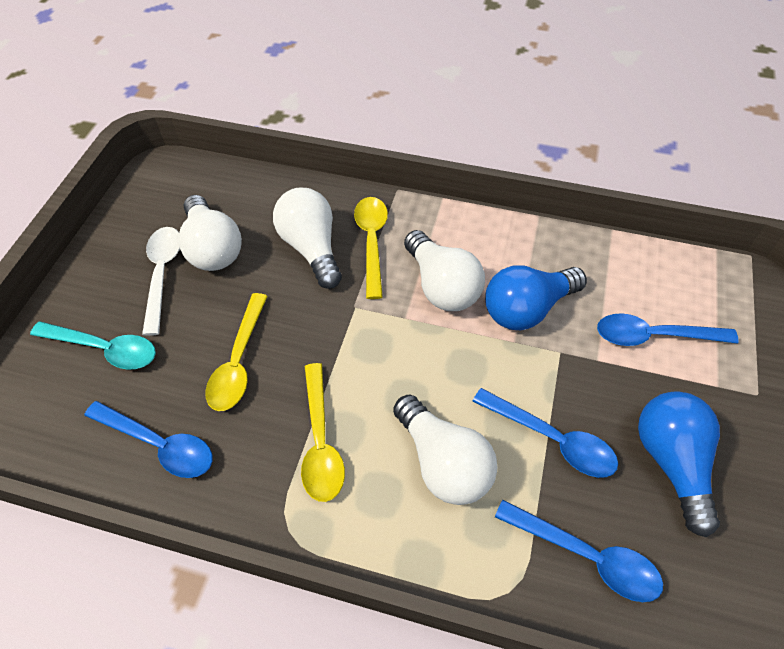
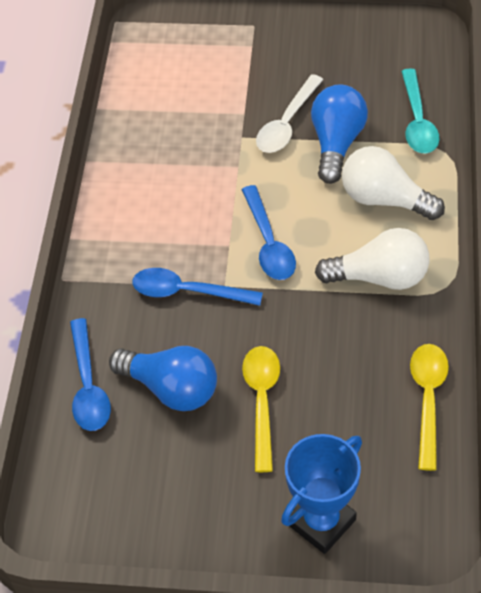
blue spoon: [84,401,212,478] [472,388,618,478] [495,500,663,602] [597,313,739,346] = 4 -> [70,318,111,431] [132,268,263,306] [242,185,296,280] = 3
blue trophy: none = 0 -> [281,434,362,554] = 1
white light bulb: [179,195,242,271] [273,188,342,289] [393,395,498,505] [404,230,485,311] = 4 -> [315,228,430,290] [342,146,445,220] = 2
yellow spoon: [205,293,268,411] [301,363,345,502] [354,197,388,299] = 3 -> [242,346,280,472] [410,344,449,471] = 2

